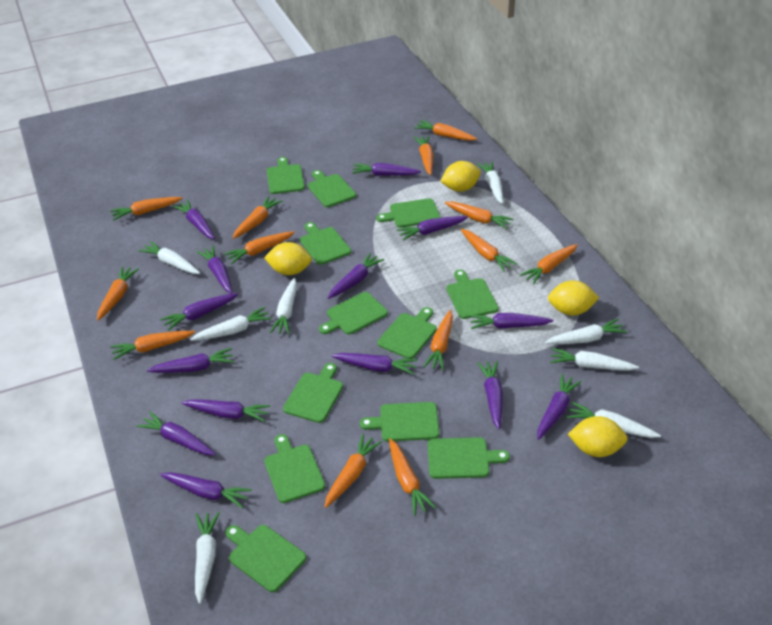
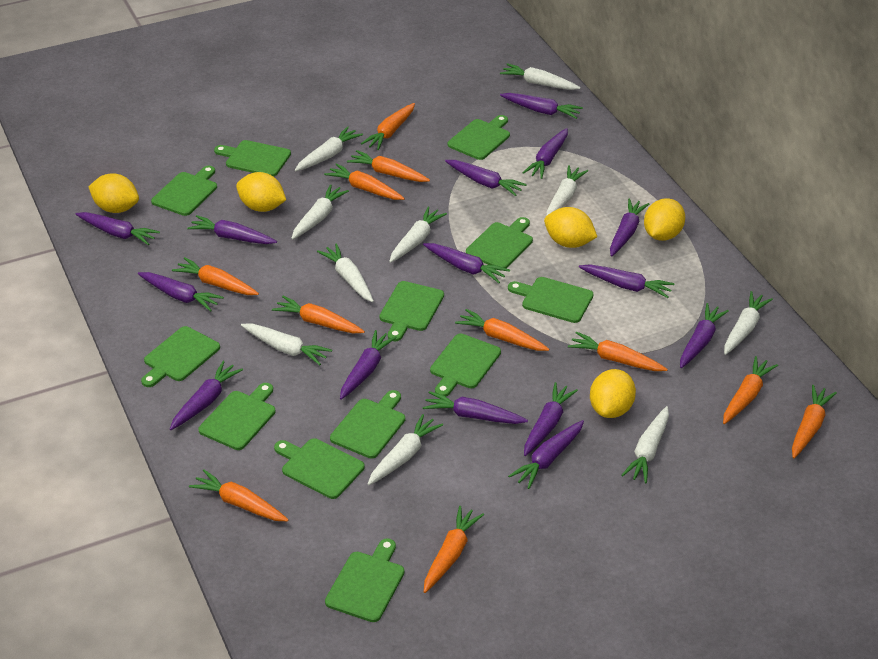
orange carrot: [97,266,139,321] [110,197,183,220] [110,331,195,360] [224,231,295,264] [233,196,282,239] [324,434,382,508] [389,439,436,516] [414,120,477,141] [414,136,434,175] [423,310,453,371] [444,202,514,229] [461,229,518,272] [520,244,578,284] = 13 -> [172,257,259,295] [189,469,289,521] [272,296,365,333] [324,163,405,200] [347,150,430,182] [361,103,415,150] [424,506,484,593] [455,309,550,351] [568,332,668,371] [723,356,778,424] [792,385,837,458] = 11
purple carrot: [136,412,215,455] [147,348,234,373] [160,293,238,331] [160,472,252,508] [173,200,215,239] [181,399,270,422] [197,246,232,294] [328,253,384,299] [332,353,417,375] [352,163,421,176] [397,216,468,241] [470,313,554,329] [477,361,503,429] [537,374,582,440] = 14 -> [76,212,160,245] [138,272,224,311] [170,361,243,430] [187,215,277,244] [340,330,397,400] [423,243,510,283] [423,391,528,424] [445,160,527,196] [500,93,583,119] [508,420,584,489] [522,128,568,179] [524,382,578,456] [579,264,674,298] [610,198,650,257] [680,303,729,368] = 15
white carrot: [138,241,200,274] [190,307,272,341] [195,512,220,604] [270,278,297,334] [477,161,503,204] [545,319,627,344] [550,348,639,371] [567,402,661,438] = 8 -> [241,324,332,365] [291,184,349,239] [295,127,363,171] [317,243,374,302] [368,414,443,485] [389,207,447,263] [500,63,580,90] [546,165,588,216] [622,406,669,483] [724,291,773,355] = 10
yellow lemon: [264,242,312,275] [440,161,481,192] [548,280,599,315] [568,416,628,457] = 4 -> [88,173,139,213] [236,172,286,212] [544,207,597,248] [590,369,636,418] [644,198,685,241] = 5

